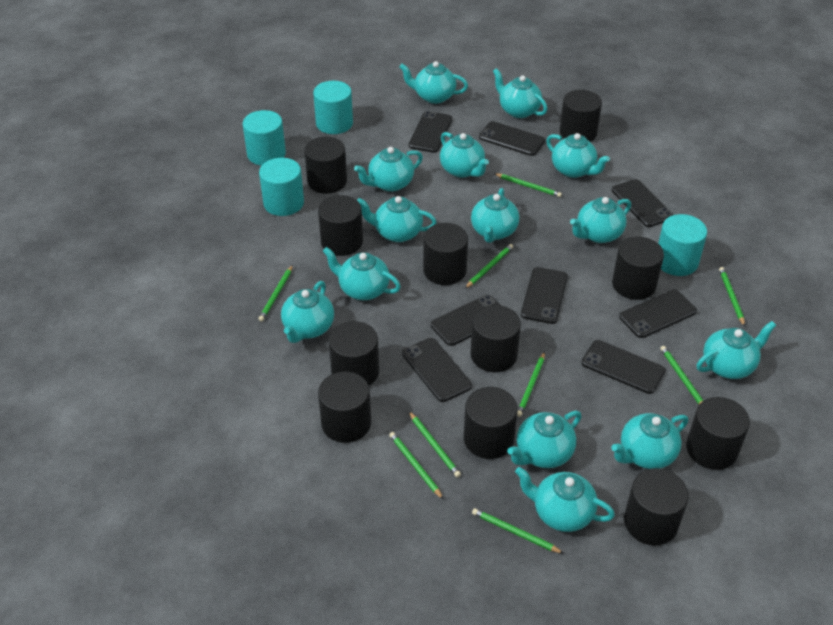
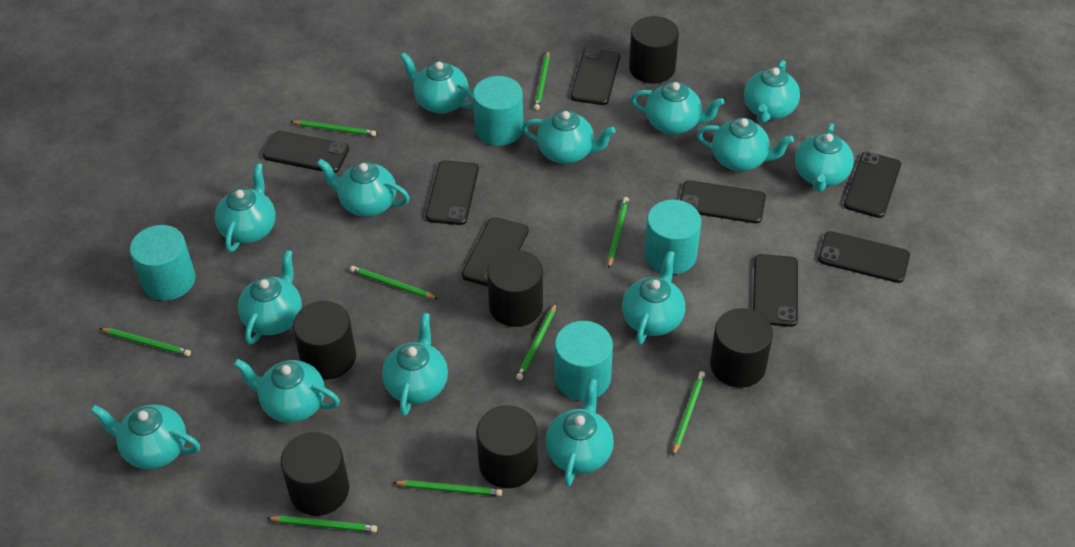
black cylinder: [304,137,347,194] [318,195,363,256] [318,371,371,443] [329,321,379,386] [423,223,468,285] [464,387,518,459] [470,305,521,372] [560,90,602,142] [612,237,664,300] [624,468,689,546] [686,397,750,470] = 11 -> [280,432,349,516] [293,301,356,380] [476,405,538,488] [487,250,543,327] [629,16,679,84] [710,308,773,388] = 6

